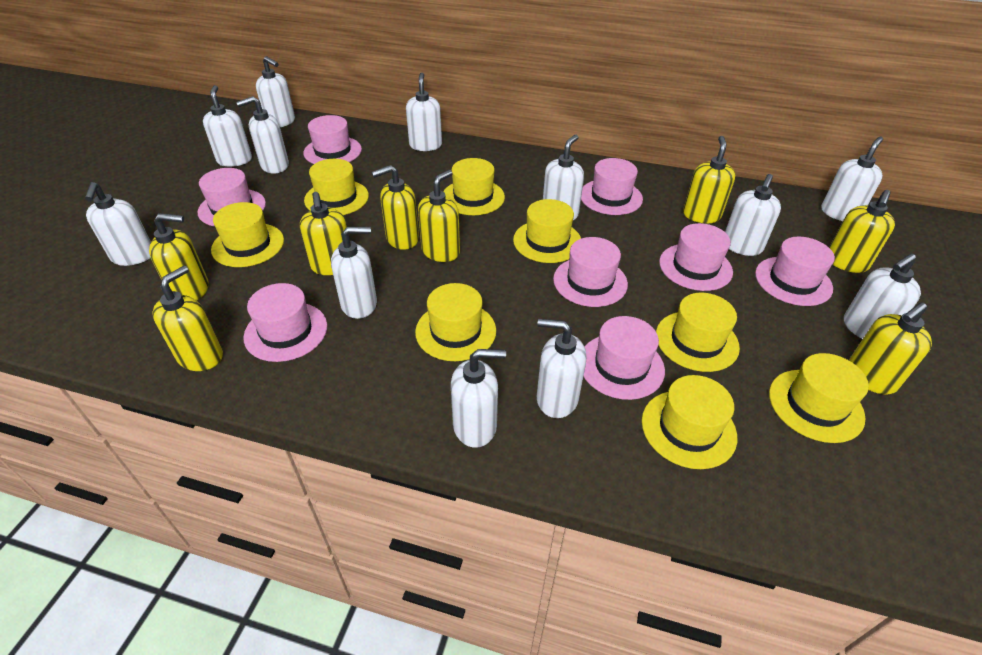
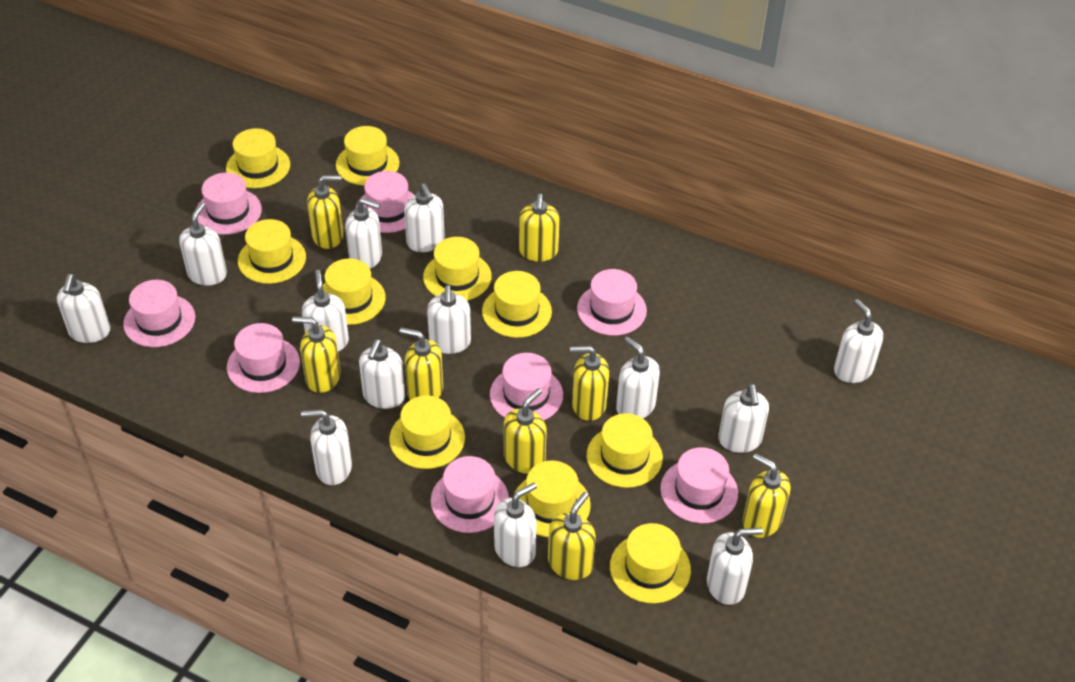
white soap dispenser: [85,182,151,266] [203,85,252,167] [236,96,289,173] [256,56,295,127] [331,227,377,319] [406,73,442,151] [451,349,506,448] [537,319,586,418] [543,135,584,220] [725,174,781,256] [821,137,883,221] [844,254,921,339] = 12 -> [57,274,110,343] [179,203,227,286] [301,410,352,485] [302,270,349,352] [345,198,382,269] [359,340,405,409] [404,184,445,252] [427,285,471,354] [494,483,537,567] [616,337,660,418] [707,528,763,605] [718,384,769,453] [834,299,883,383] = 13
yellow hat: [211,202,284,267] [304,159,369,215] [415,283,496,361] [443,158,505,215] [513,199,581,263] [642,375,737,469] [656,293,740,372] [769,353,869,443] = 8 -> [226,128,290,188] [238,219,306,284] [323,258,386,325] [336,126,399,186] [389,395,465,469] [423,237,492,301] [482,271,552,338] [514,461,591,537] [587,413,663,488] [610,523,691,604] = 10

